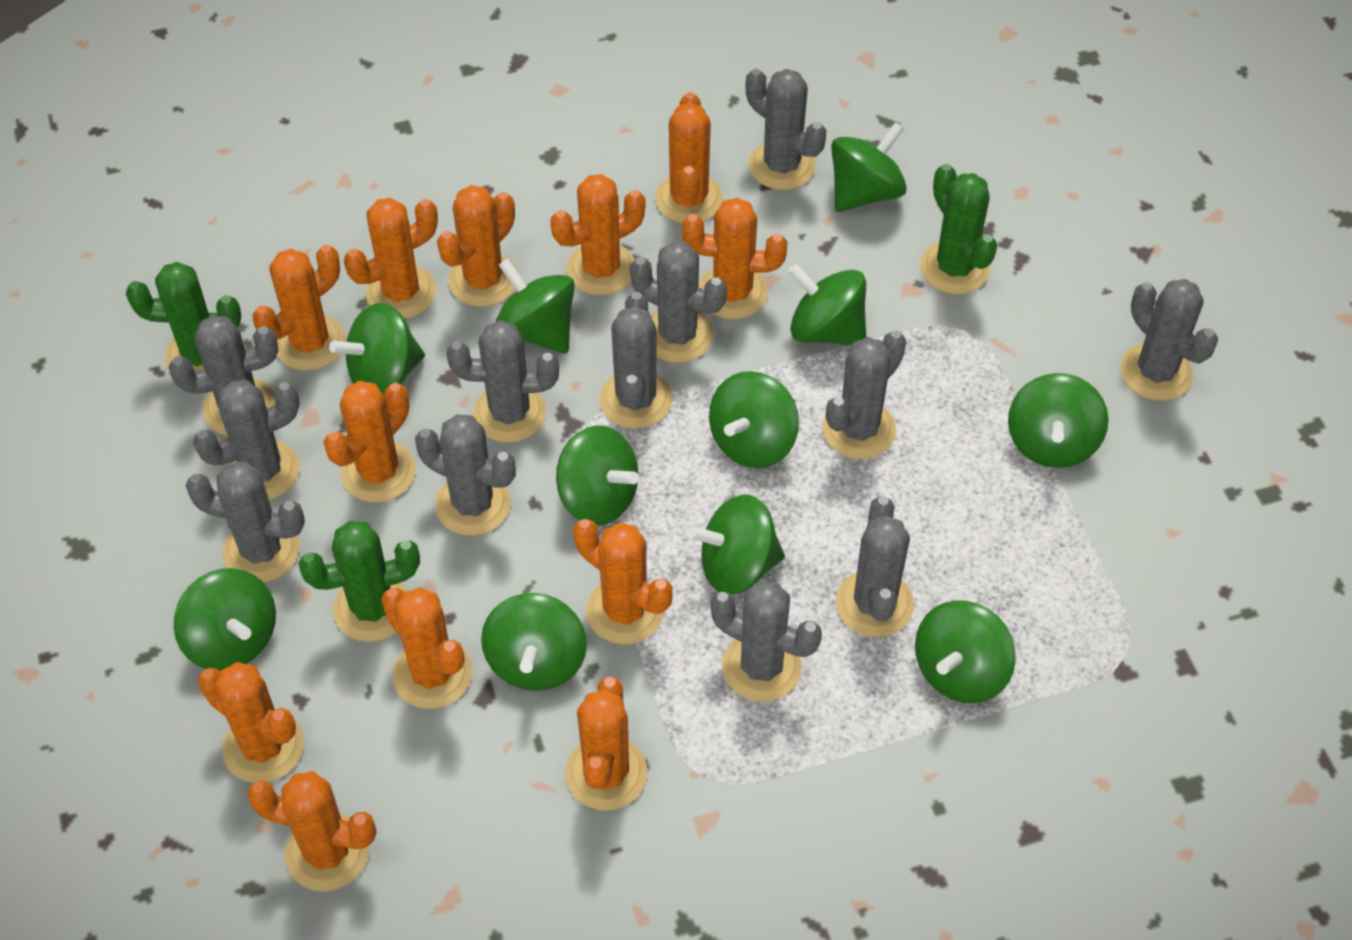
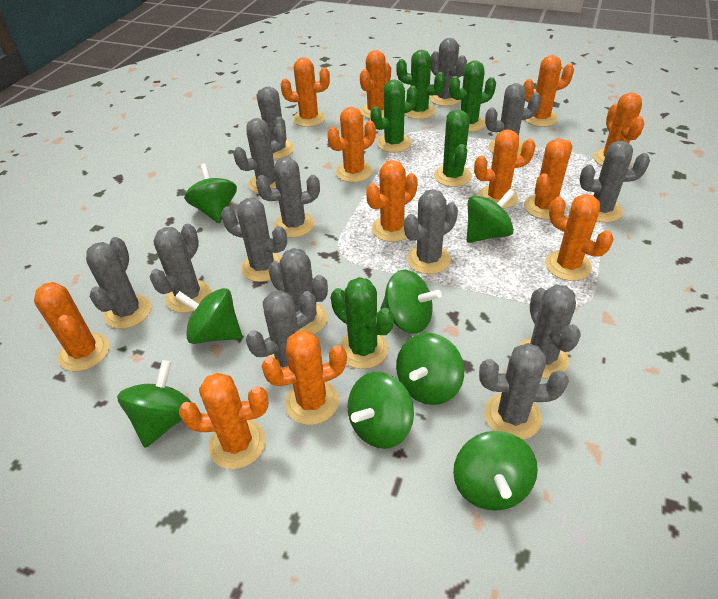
green cactus: [126,262,241,372] [298,521,420,642] [920,164,997,294] = 3 -> [331,277,394,369] [370,79,418,153] [396,50,445,119] [434,110,472,187] [449,61,496,132] = 5
green spinning top: [174,568,276,671] [329,303,425,397] [481,593,587,691] [495,259,575,353] [556,425,639,526] [688,495,785,595] [709,371,799,468] [788,264,866,345] [831,122,907,212] [915,600,1016,703] [1008,373,1109,468] = 11 -> [117,360,191,448] [175,288,242,344] [184,164,237,223] [347,372,414,449] [380,270,442,334] [396,333,464,405] [453,431,538,511] [467,189,515,243] = 8
grey cactus: [169,315,278,436] [185,461,305,582] [193,380,300,500] [415,414,516,536] [447,320,559,443] [599,292,672,429] [630,241,727,363] [710,581,822,702] [746,68,827,190] [823,330,906,459] [836,496,914,637] [1120,279,1218,401] = 12 -> [86,237,151,329] [150,224,211,313] [221,198,287,282] [233,118,286,194] [246,290,316,368] [256,157,320,238] [257,87,294,159] [268,248,328,335] [404,189,458,274] [430,38,467,106] [479,343,569,440] [485,83,541,155] [518,285,581,378] [579,141,650,223] = 14

